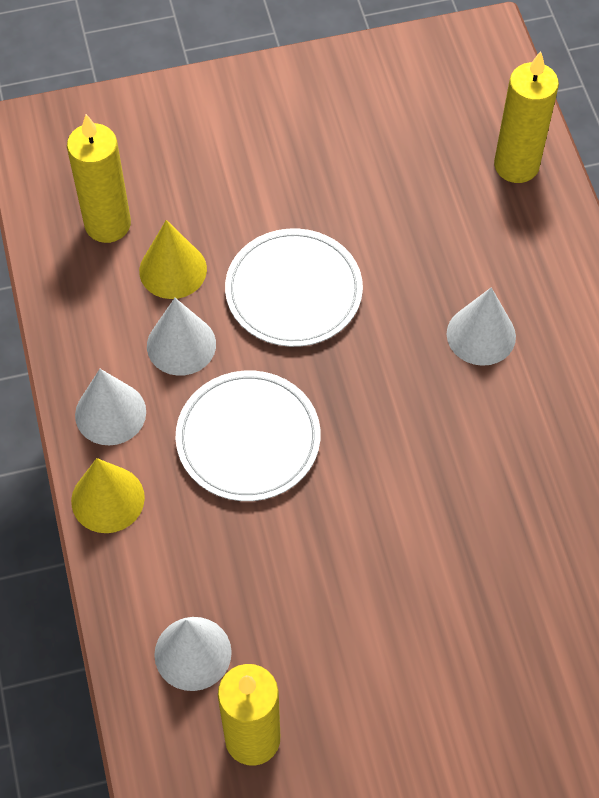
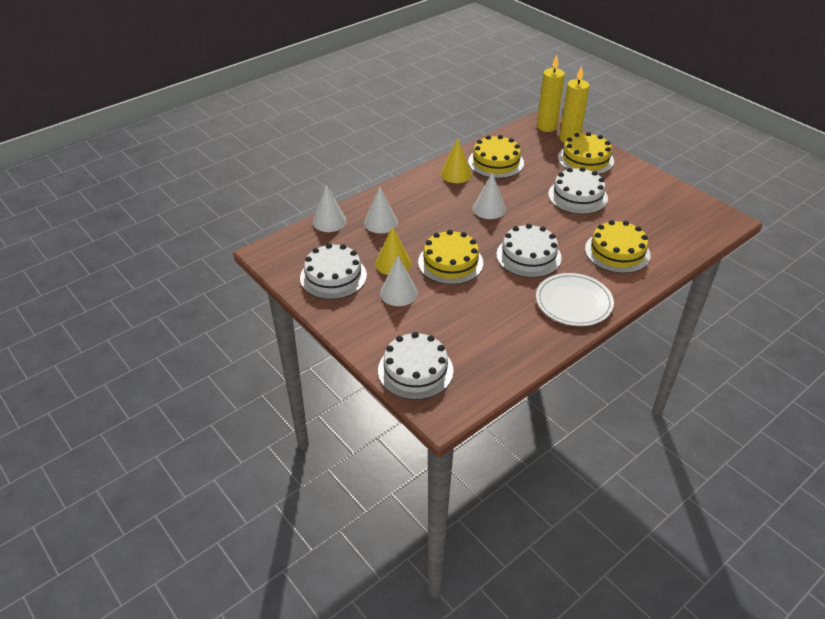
white cake: none = 0 -> [300,243,367,300] [378,332,454,400] [496,224,562,278] [548,167,608,214] = 4
white plate: [176,371,321,501] [225,229,363,347] = 2 -> [536,273,614,326] = 1
yellow cake: none = 0 -> [418,230,483,285] [468,135,524,178] [558,132,614,175] [585,220,651,273] = 4
yellow candle: [67,114,131,243] [218,664,280,766] [494,51,559,183] = 3 -> [537,55,565,132] [559,66,590,143] = 2

